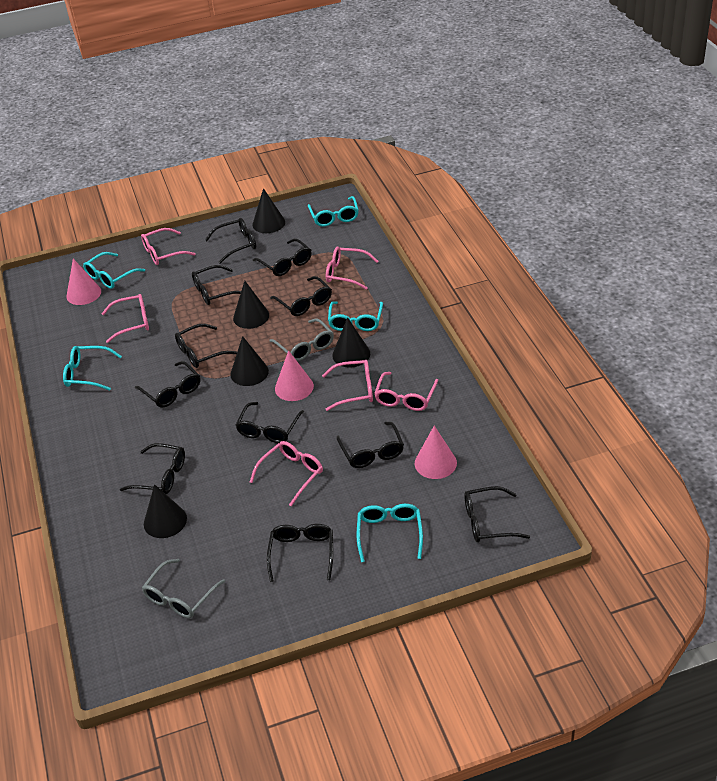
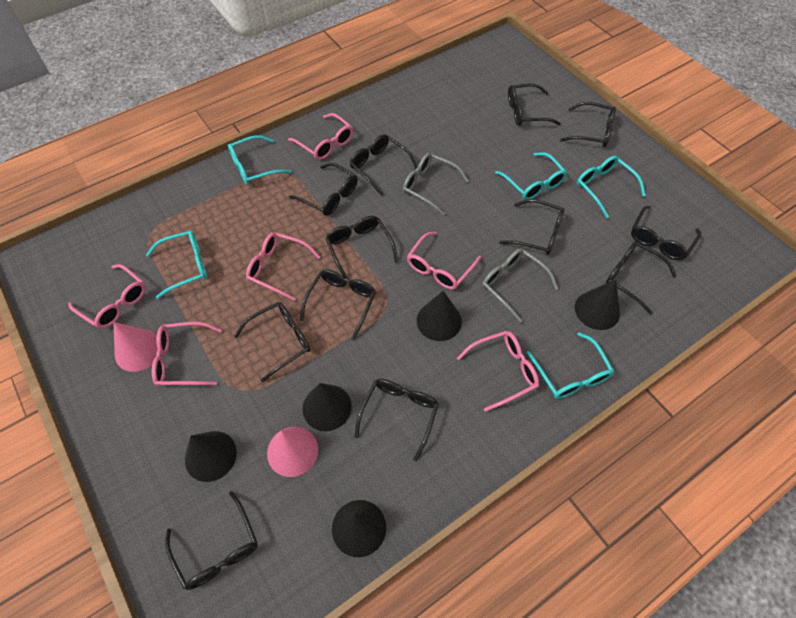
black glasses: [120,443,185,494] [135,361,200,408] [175,324,237,368] [192,265,241,305] [205,218,256,264] [235,402,304,443] [252,238,312,276] [267,524,333,582] [270,276,332,316] [336,422,404,468] [464,486,530,543] = 11 -> [165,491,258,590] [235,302,310,382] [289,163,358,216] [300,269,376,340] [325,216,398,278] [349,134,418,196] [355,379,439,461] [499,199,565,255] [508,83,561,126] [560,102,616,147] [606,241,677,315] [631,206,701,260] = 12
pink cone: [66,259,101,305] [275,350,314,401] [415,426,457,479] = 3 -> [113,322,158,372] [267,427,318,477] = 2

